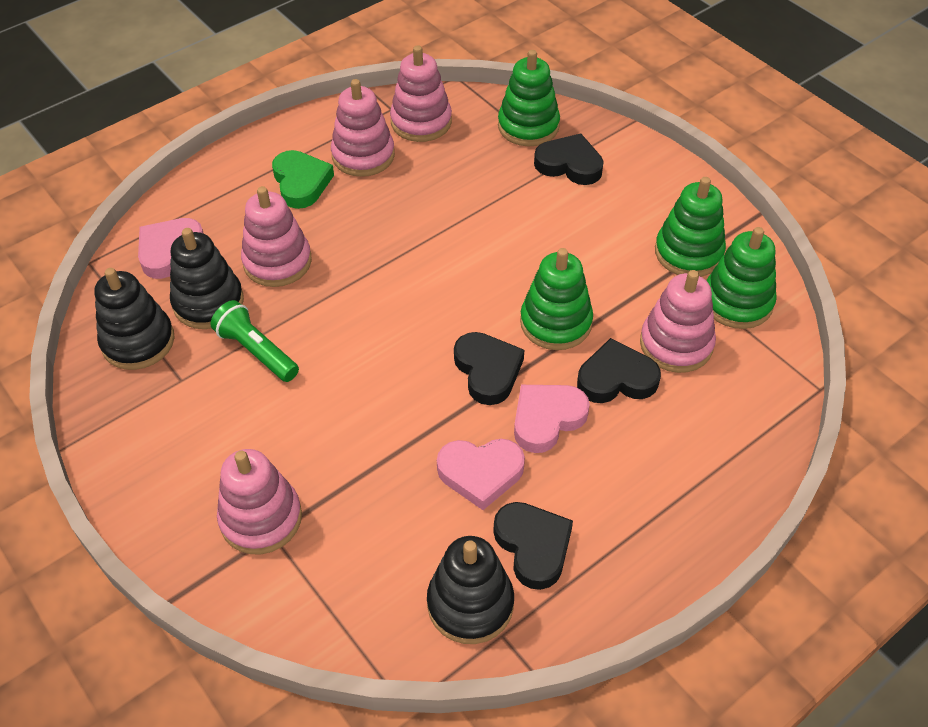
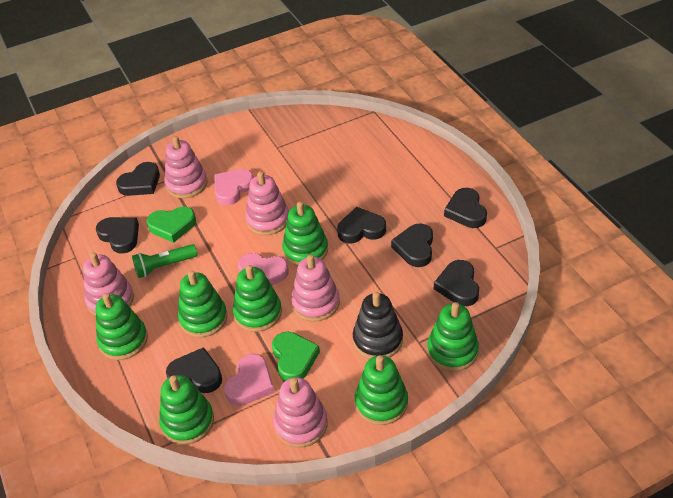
black heart: [454,332,524,405] [493,502,573,590] [534,133,604,185] [577,338,661,403] = 4 -> [96,217,139,254] [116,162,160,196] [166,347,222,393] [337,207,386,243] [391,223,433,267] [434,260,479,306] [444,188,487,228] = 7
black stacking toy: [94,268,174,370] [170,228,244,329] [427,536,514,644] = 3 -> [353,292,403,359] = 1
green heart: [272,150,334,209] = 1 -> [146,207,196,243] [272,332,320,381] = 2
green stacking toy: [498,50,560,146] [520,248,593,350] [655,177,726,277] [706,227,777,329] = 4 -> [96,293,148,360] [159,375,214,445] [178,271,228,337] [233,265,282,332] [282,202,328,266] [355,355,408,425] [427,302,479,372] = 7

